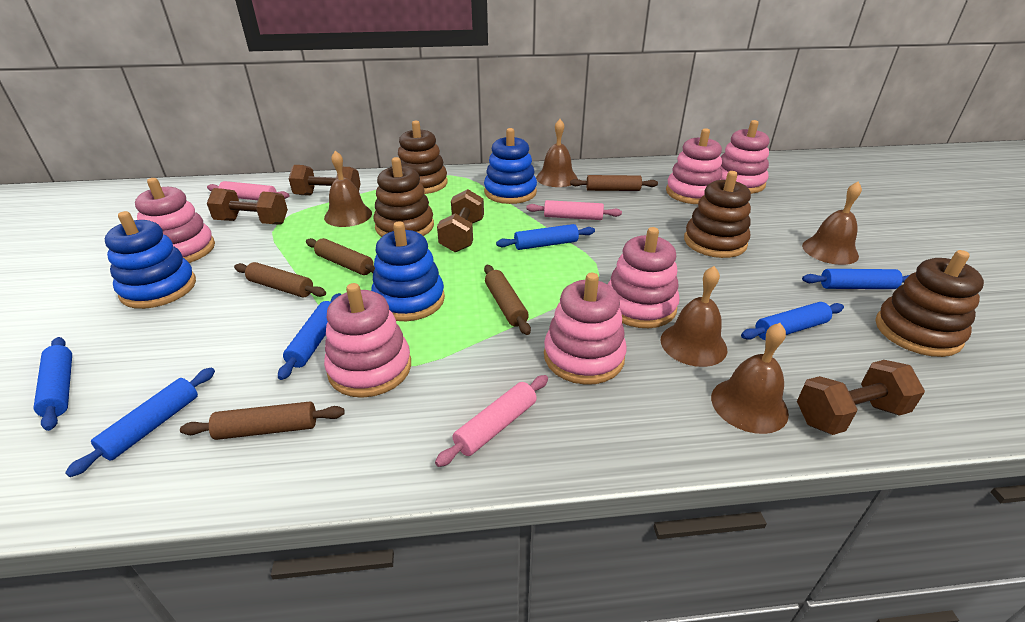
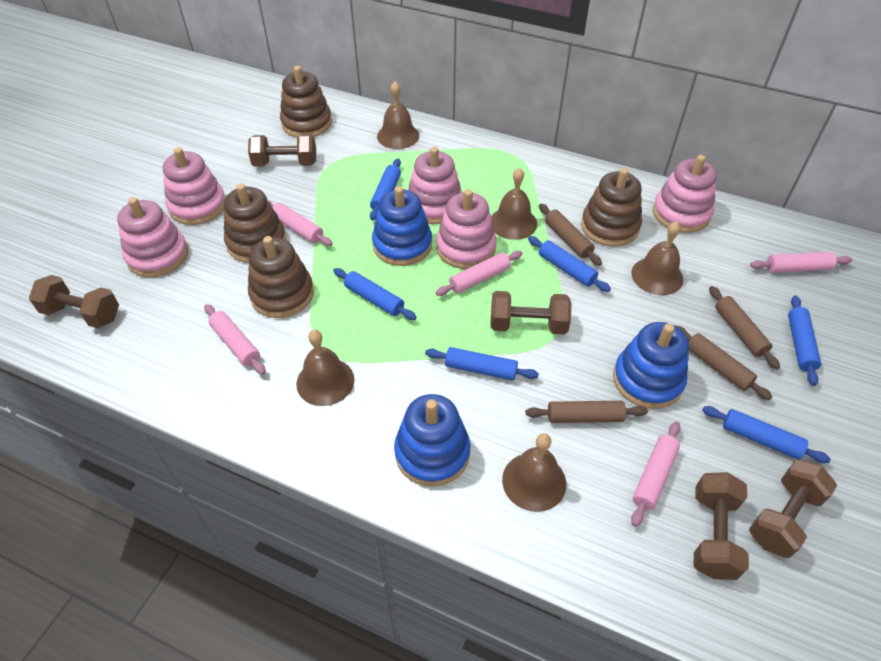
brown dumbbell: [207,188,288,225] [289,165,361,196] [437,189,484,252] [797,360,925,435] = 4 -> [29,275,119,328] [248,134,316,167] [491,291,571,334] [693,472,749,580] [749,460,837,558] = 5
brown rolling pin: [180,401,345,440] [234,262,326,297] [306,238,375,275] [484,265,531,335] [570,175,658,191] = 5 -> [526,401,648,423] [539,204,602,266] [676,326,772,400] [709,286,780,369] = 4
pink rolling pin: [207,181,289,200] [435,375,548,467] [526,200,622,220] = 3 -> [204,304,266,375] [269,201,333,246] [435,251,523,296] [631,422,681,527] [750,252,852,273] = 5
pink stacking toy: [135,178,215,263] [324,283,411,398] [544,273,627,385] [607,227,680,328] [666,128,722,204] [720,120,769,194] = 6 -> [117,197,188,277] [163,147,226,225] [408,147,462,224] [436,189,497,269] [653,155,717,233] = 5

